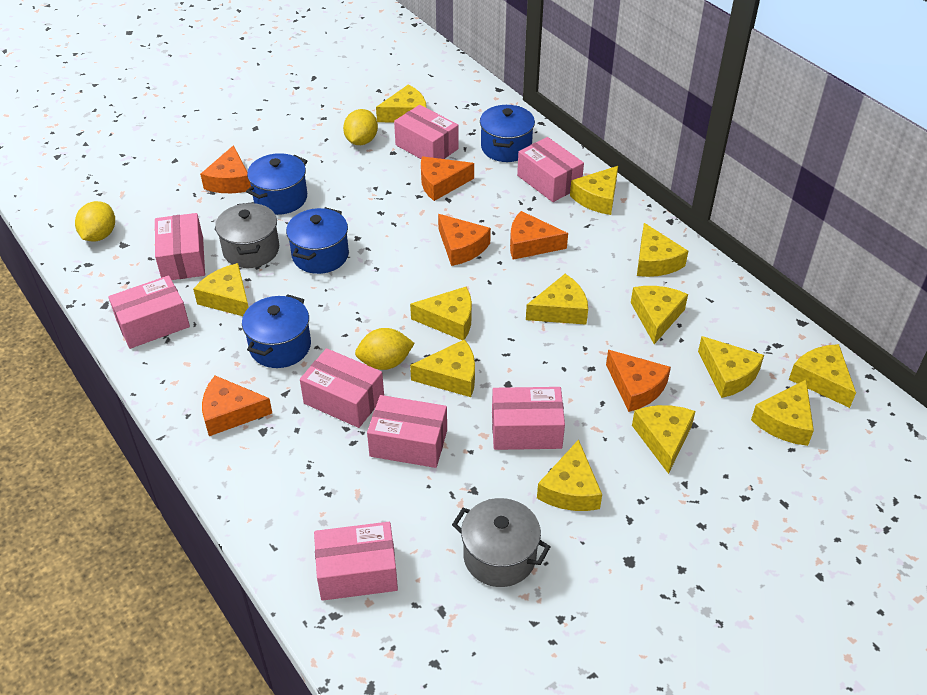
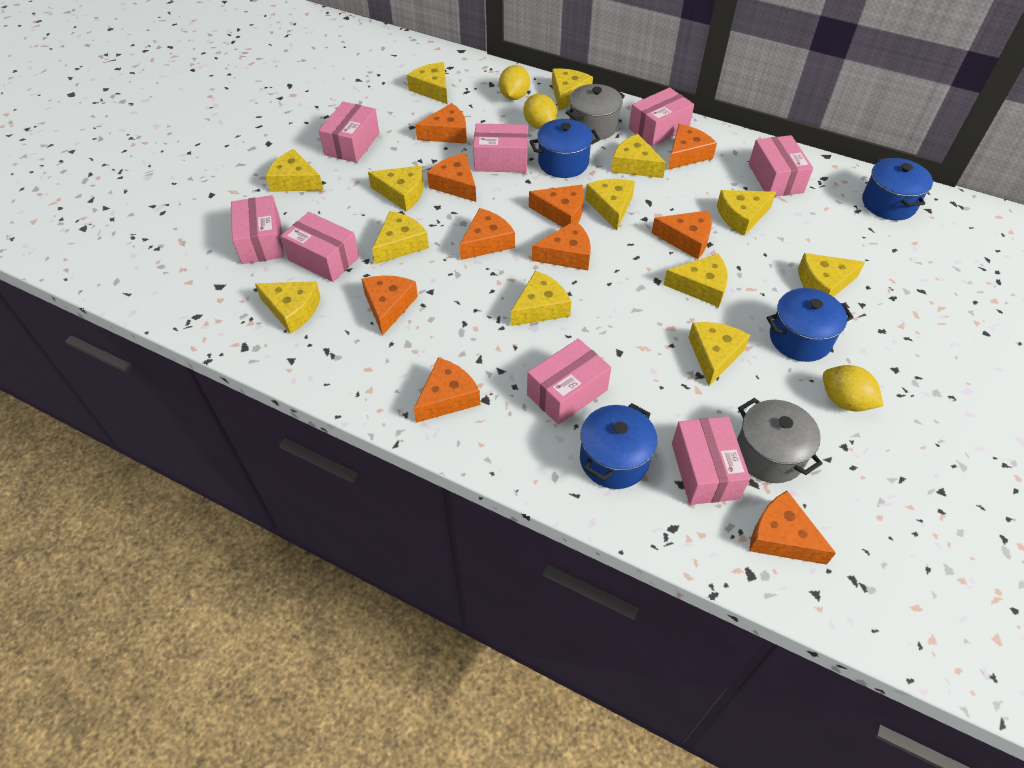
orange cheese: [200,145,251,193] [202,376,272,436] [421,156,474,201] [438,214,491,266] [510,211,568,260] [606,350,671,412] = 6 -> [362,275,418,336] [414,357,480,423] [415,103,467,144] [427,153,476,202] [460,208,515,260] [529,185,584,227] [532,221,591,270] [652,210,712,259] [668,124,717,170] [749,491,836,565] = 10

